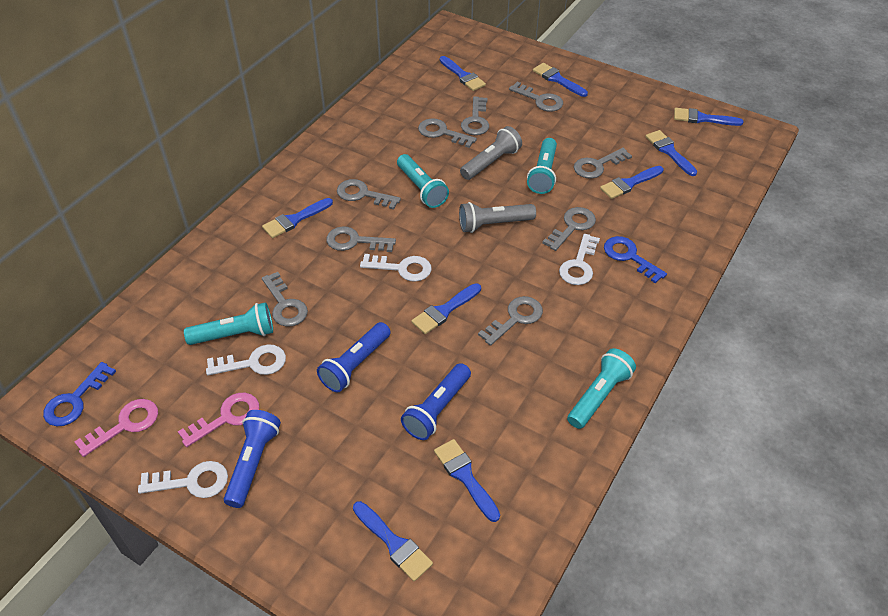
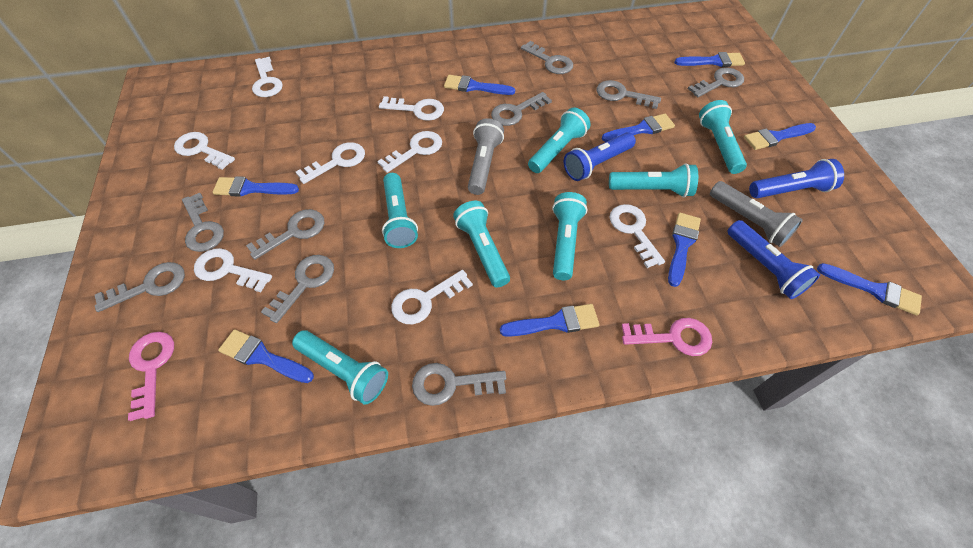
blue key: [43,362,116,426] [604,236,667,283] = 2 -> none = 0
turquoise flashlight: [184,302,273,345] [397,154,449,208] [527,138,557,194] [567,348,636,429] = 4 -> [292,330,388,405] [382,173,418,248] [453,201,510,288] [528,107,590,173] [552,192,587,280] [609,163,698,197] [699,100,747,174] = 7
white key: [138,461,228,498] [206,344,286,375] [360,254,432,282] [559,234,600,285] = 4 -> [174,132,235,170] [194,248,272,292] [252,57,283,97] [296,142,365,184] [377,131,442,173] [379,96,444,121] [391,270,473,324] [610,204,665,268] = 8

